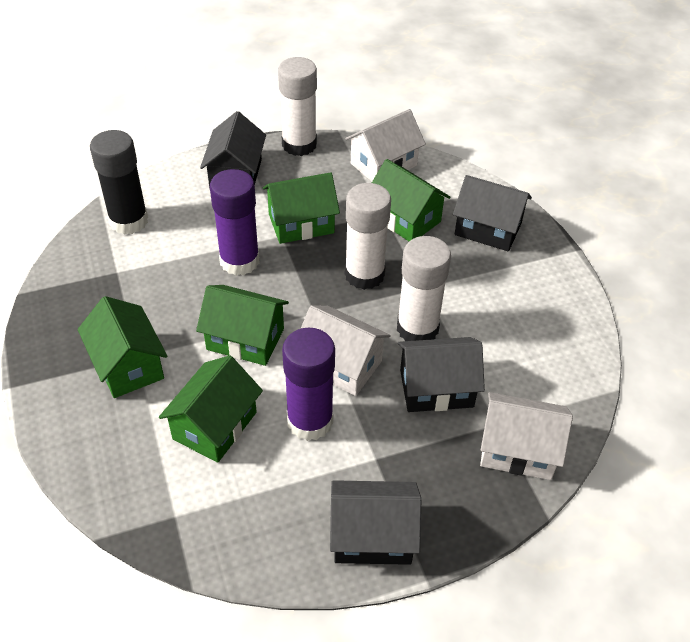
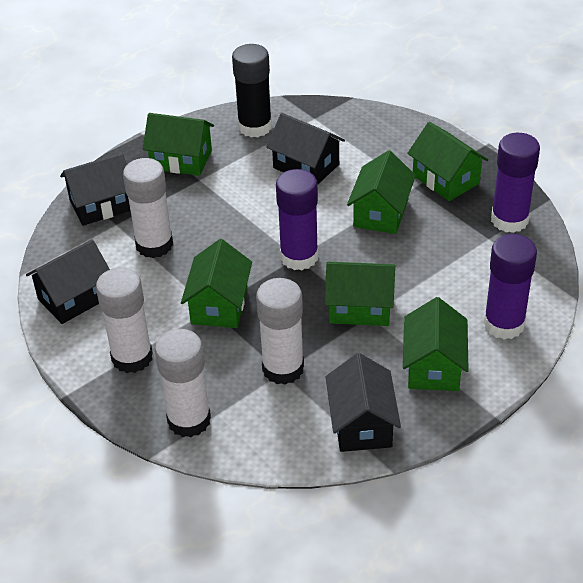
green house: [78,296,167,398] [159,355,263,463] [196,285,289,366] [263,172,340,244] [372,159,451,241] = 5 -> [143,113,214,176] [181,239,252,328] [325,262,395,326] [347,150,416,234] [403,297,469,391] [407,122,488,201] = 6
purple glue stick: [210,169,259,276] [282,328,335,441] = 2 -> [276,169,318,270] [484,234,537,340] [491,133,540,233] = 3
white glue stick: [278,57,317,156] [345,183,391,290] [397,236,451,341] = 3 -> [96,268,153,373] [123,158,173,258] [155,329,211,437] [256,278,304,385] = 4
white house: [301,305,391,396] [345,109,426,182] [480,392,573,480] = 3 -> none = 0

